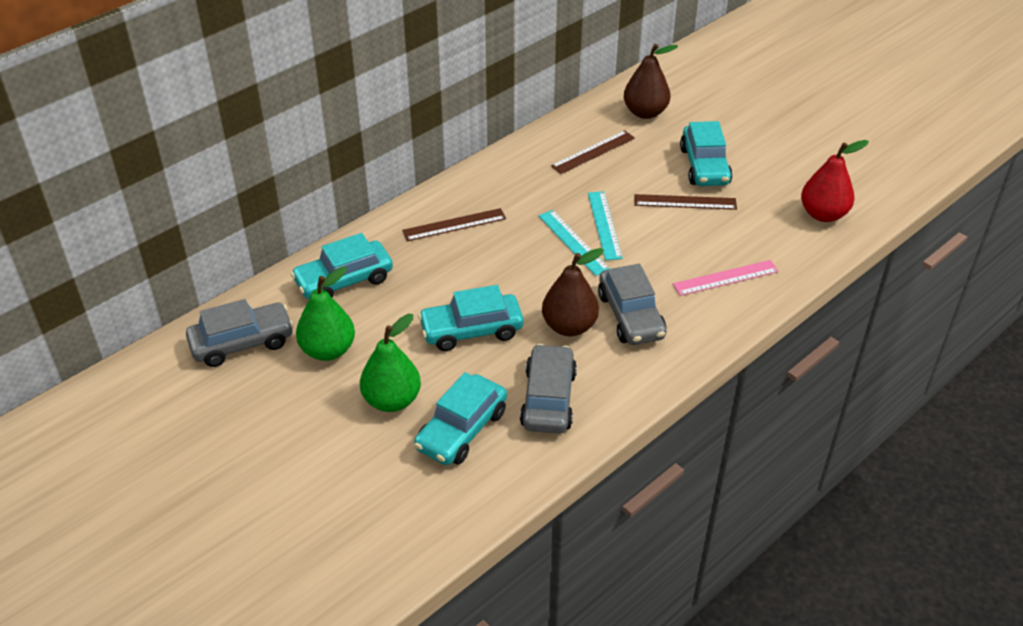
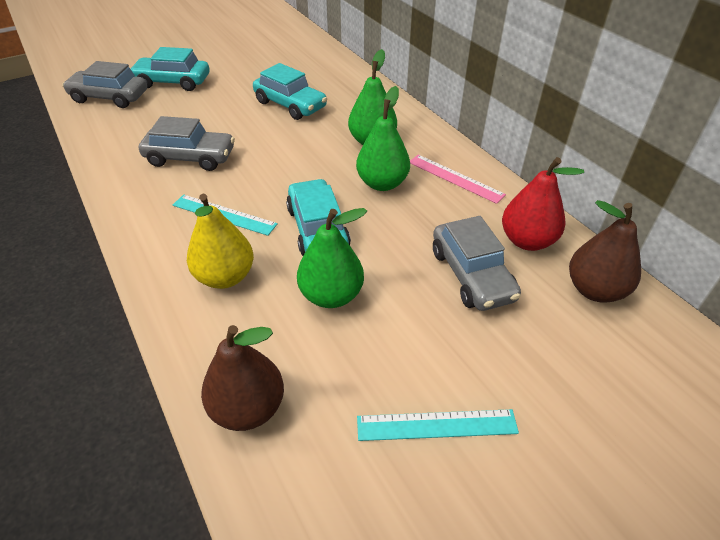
brown ruler: [402,208,506,241] [551,130,635,174] [634,194,737,210] = 3 -> none = 0
green pear: [296,266,355,361] [360,314,421,412] = 2 -> [297,208,367,308] [348,49,397,145] [356,86,410,191] = 3
turquoise car: [291,233,393,299] [414,372,507,465] [418,285,524,351] [680,121,732,186] = 4 -> [130,47,210,91] [253,63,327,120] [286,179,351,256] = 3
yellow pear: none = 0 -> [187,194,254,289] = 1

